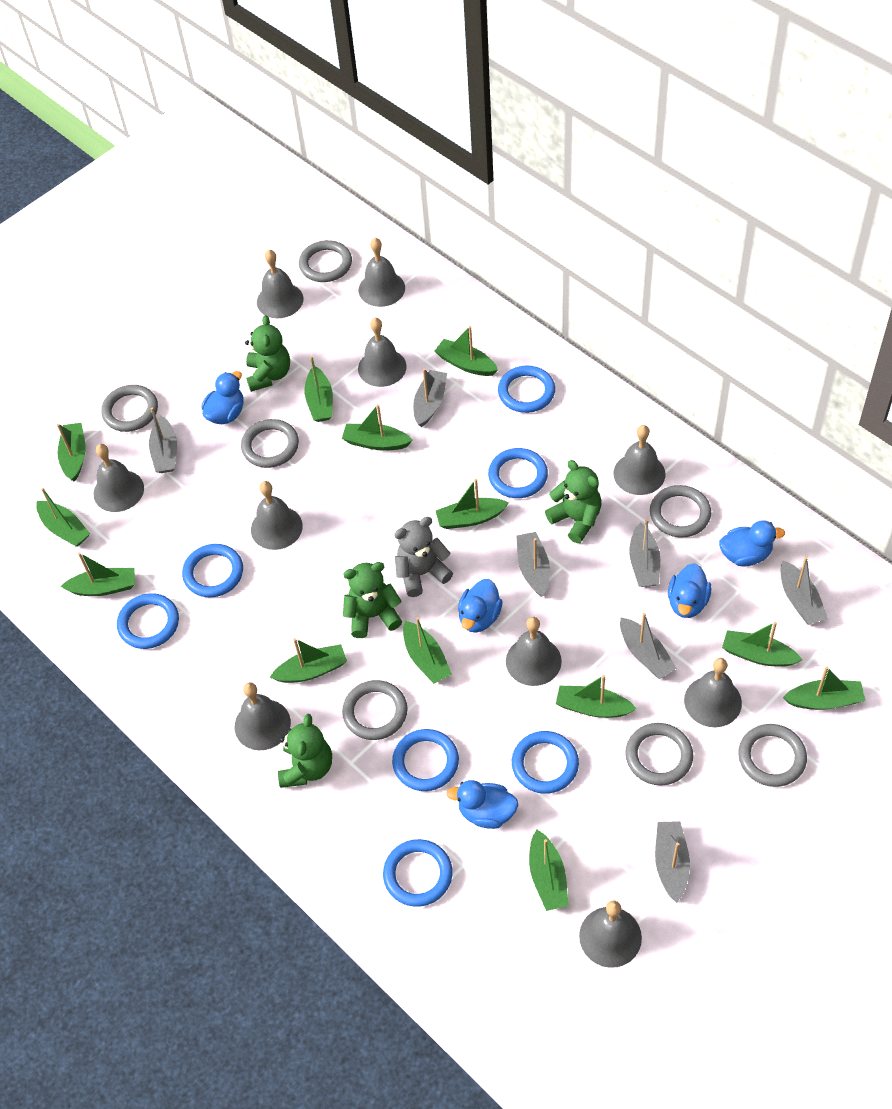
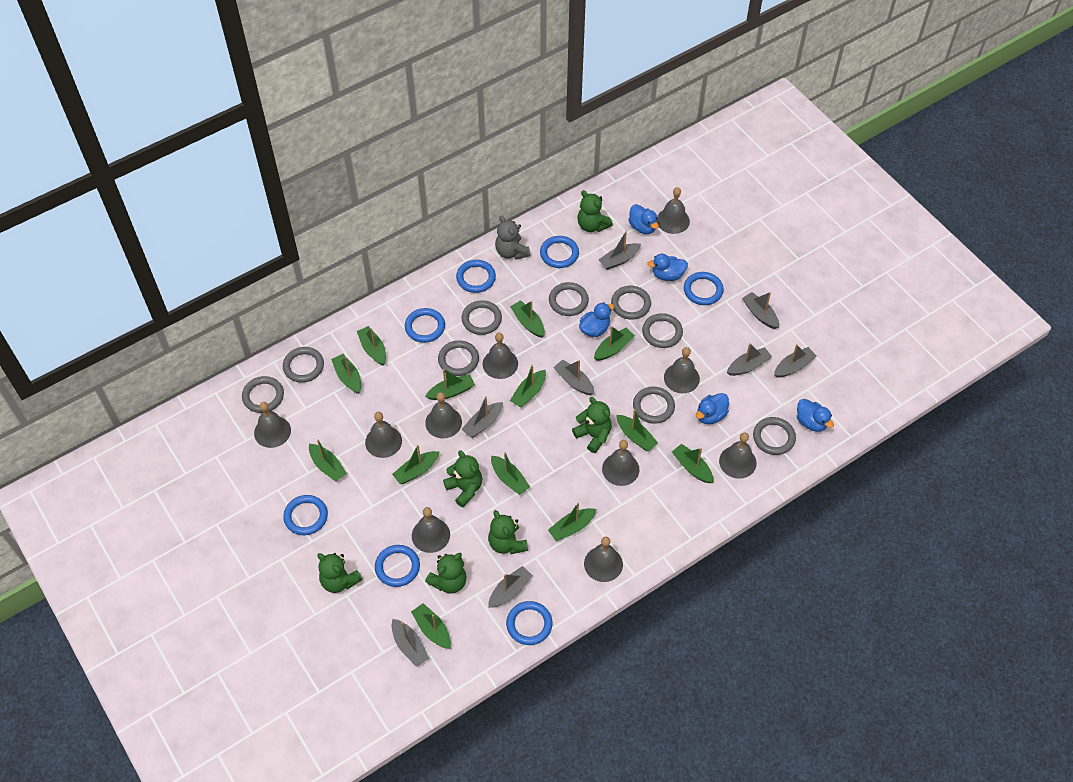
green teddy bear: [245,315,290,392] [278,714,332,788] [343,562,402,638] [545,460,602,543] = 4 -> [317,553,363,593] [425,553,467,593] [443,450,482,507] [488,510,528,554] [572,397,612,453] [578,190,613,232] = 6
grey boat: [149,408,177,473] [413,369,447,427] [517,532,550,597] [620,613,677,679] [629,519,660,587] [655,821,690,903] [781,557,828,625] = 7 -> [391,619,429,667] [461,396,503,438] [488,566,533,608] [553,360,594,395] [599,231,641,270] [727,343,772,376] [742,292,779,329] [774,344,817,378] = 8
grey ring: [101,385,158,432] [241,419,299,468] [299,240,352,282] [342,680,408,740] [625,723,693,785] [650,485,711,537] [738,724,807,787] = 7 -> [242,376,284,413] [283,347,324,383] [438,340,479,376] [462,300,502,335] [549,282,589,316] [611,286,651,320] [633,387,675,424] [642,313,683,348] [753,417,796,455] = 9

